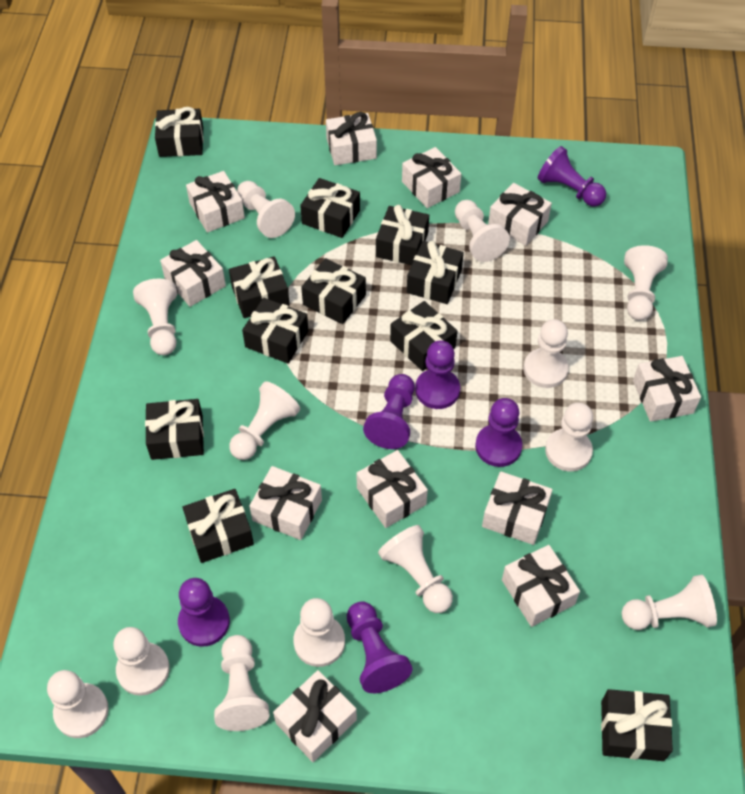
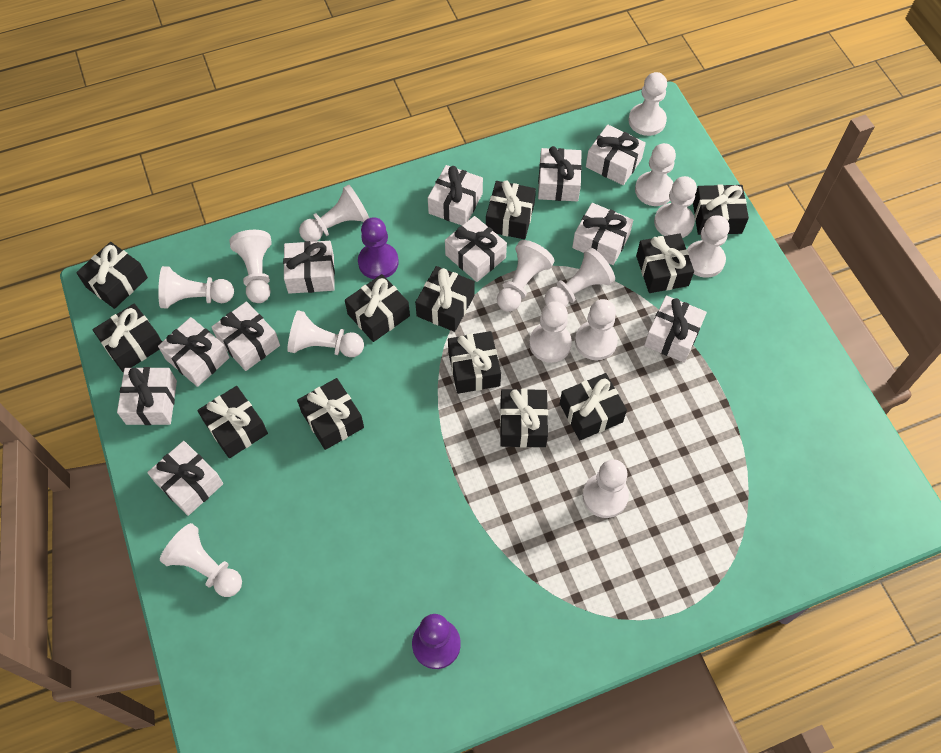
black gift: [145,399,204,460] [155,107,204,157] [182,489,254,563] [229,256,290,318] [242,298,309,364] [300,178,360,238] [301,258,366,324] [376,205,429,265] [390,301,457,371] [407,241,464,304] [601,689,673,761] = 11 -> [76,242,148,309] [92,304,162,372] [197,386,268,458] [297,378,364,450] [345,274,410,342] [415,266,475,332] [448,331,501,394] [486,180,536,239] [500,389,548,448] [560,373,627,440] [636,233,694,293] [693,184,749,235] = 12
purple pawn: [178,578,230,647] [347,601,412,693] [363,374,415,449] [415,340,460,409] [475,398,522,467] [538,146,606,206] = 6 -> [358,217,399,279] [412,614,461,669] = 2
white pawn: [47,670,109,738] [113,627,170,696] [133,279,177,355] [214,635,270,731] [229,381,300,460] [237,181,295,238] [293,598,345,667] [378,525,453,613] [455,200,510,262] [524,319,569,388] [545,403,593,471] [622,575,717,630] [624,245,668,321] = 13 -> [158,266,234,309] [160,523,242,597] [229,230,272,303] [287,310,364,357] [299,184,369,242] [497,240,554,312] [529,301,572,363] [545,248,615,307] [575,299,618,360] [583,459,629,518] [628,72,667,136] [635,143,676,206] [654,176,697,238] [687,215,729,278] = 14

